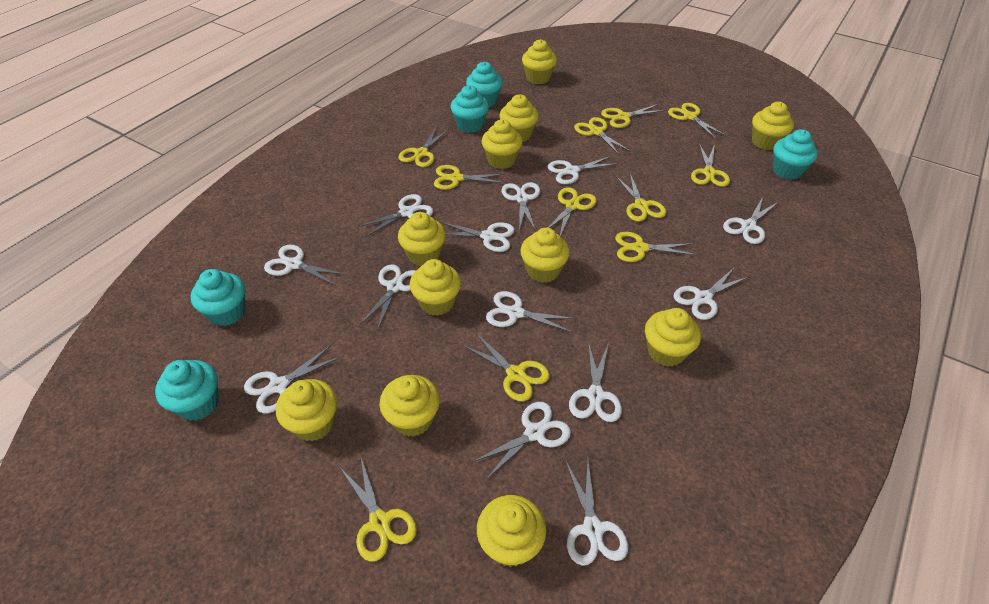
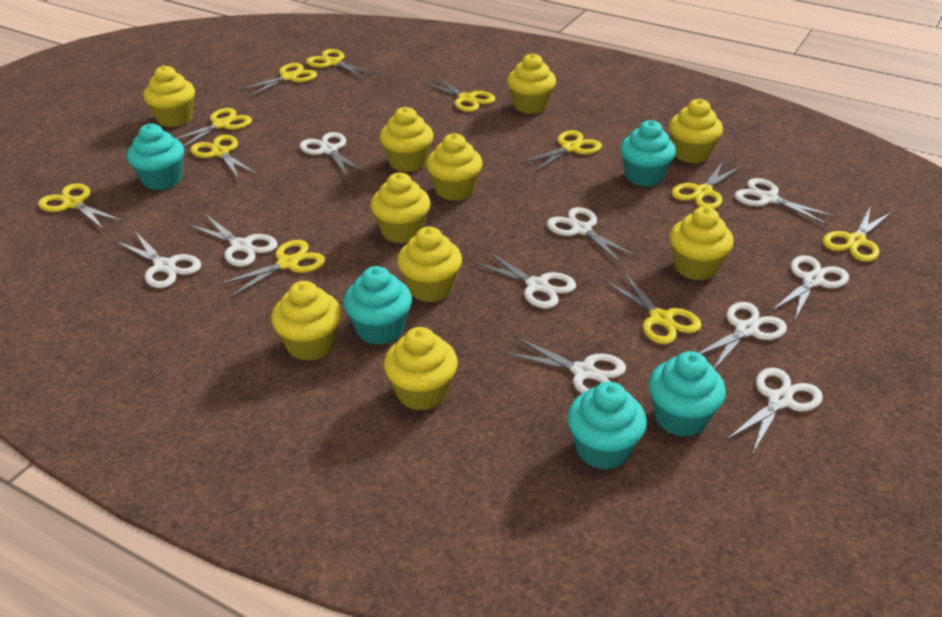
white scissors: [244,345,341,413] [264,245,346,286] [357,194,433,237] [360,264,416,331] [440,222,515,252] [472,402,571,479] [486,291,576,333] [501,182,540,231] [548,156,618,184] [565,460,628,566] [569,341,622,422] [674,268,749,320] [723,197,778,244] = 13 -> [116,231,201,288] [188,214,278,267] [300,132,366,178] [472,251,576,308] [504,336,626,393] [547,207,638,264] [699,302,787,369] [726,367,823,454] [734,178,836,225] [771,255,849,321] = 10
yellow cupcake: [276,379,337,441] [379,375,440,437] [398,212,446,266] [410,259,461,316] [477,495,546,567] [482,119,523,169] [500,94,539,142] [520,228,570,283] [522,39,557,84] [645,308,701,367] [752,102,794,150] = 11 -> [143,65,195,127] [271,281,342,361] [371,173,431,244] [380,107,434,172] [384,327,458,411] [397,227,462,302] [426,133,483,201] [507,53,556,114] [669,99,723,163] [670,206,734,281] = 10

